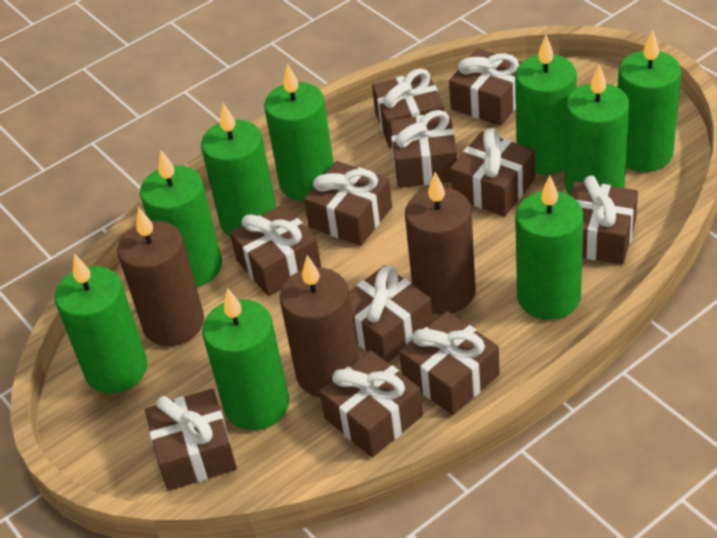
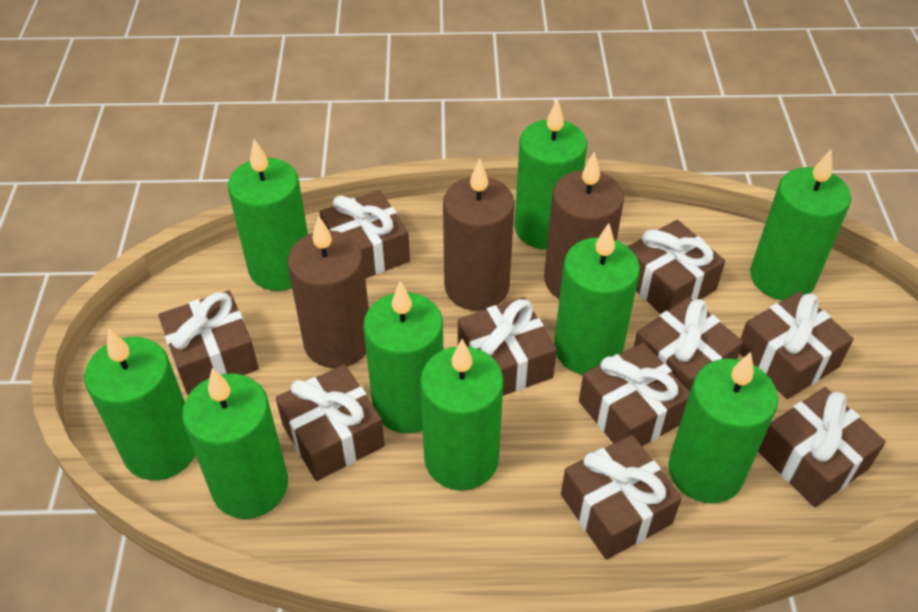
brown gift: [145,389,237,491] [230,204,321,296] [304,161,392,246] [319,350,423,457] [349,265,433,363] [372,68,444,148] [390,110,457,188] [399,311,500,415] [449,48,521,126] [450,128,535,217] [570,175,638,265] = 11 -> [158,290,259,395] [276,364,385,481] [319,190,410,278] [458,297,557,396] [561,435,682,560] [579,342,690,446] [628,220,725,314] [634,297,743,392] [739,291,854,399] [758,387,886,507] = 10

